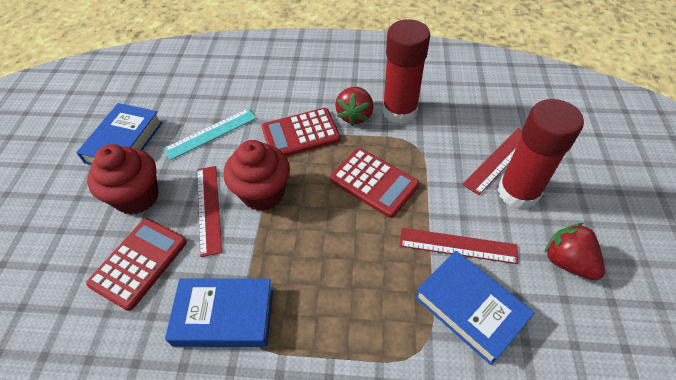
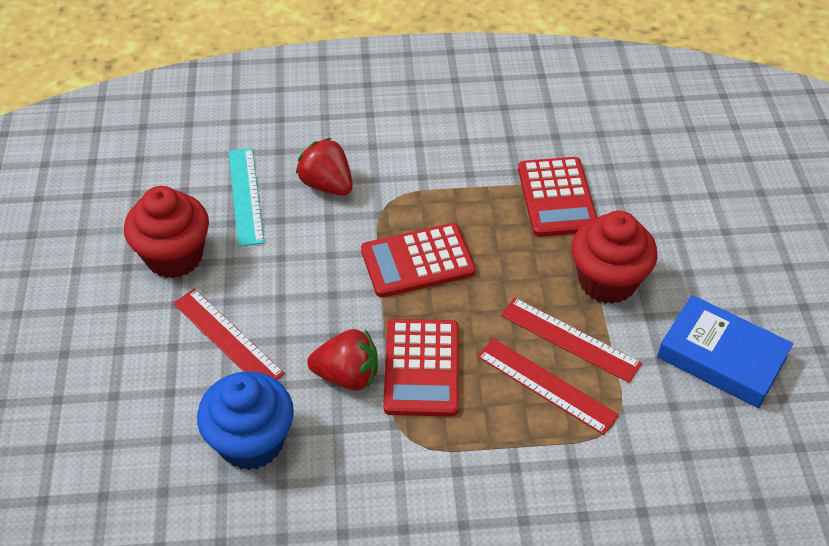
blue book: [76,103,163,165] [165,278,273,347] [415,251,535,365] = 3 -> [657,295,793,408] = 1
blue cupcake: none = 0 -> [197,371,294,470] = 1
red glue stick: [382,19,430,124] [498,99,584,209] = 2 -> none = 0

